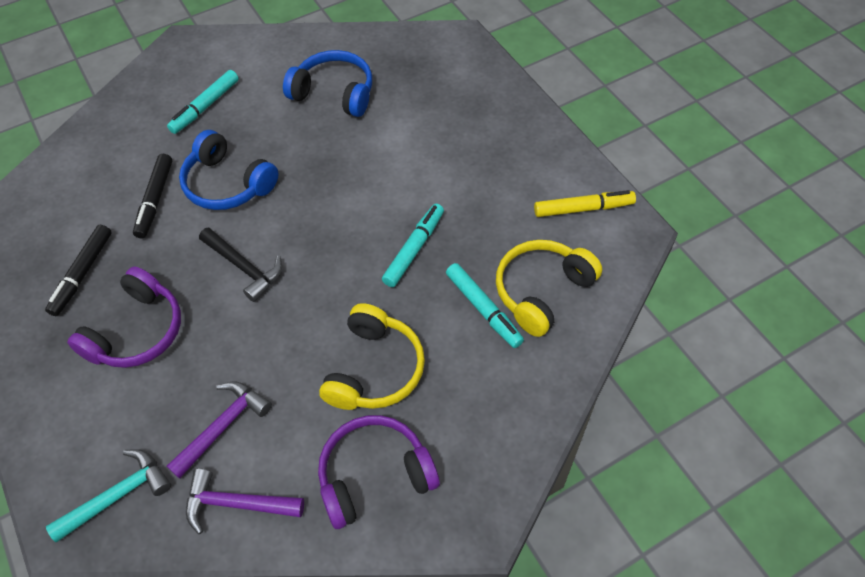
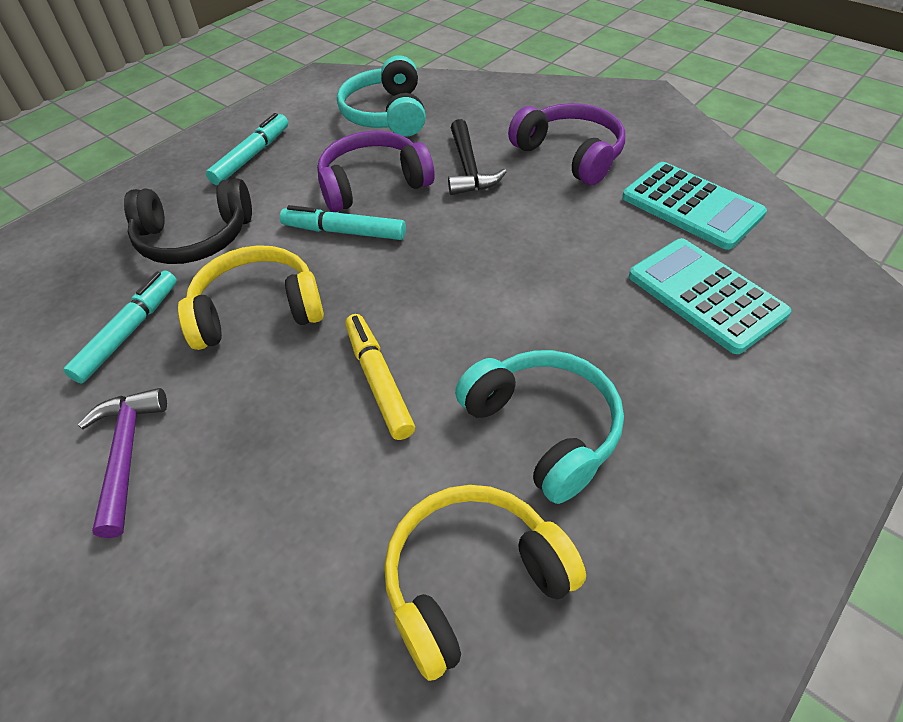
black headphones: none = 0 -> [124,178,252,264] = 1
black marker: [45,225,112,316] [133,154,172,239] = 2 -> none = 0
blue headphones: [179,130,279,210] [283,50,372,117] = 2 -> none = 0
purple hammer: [167,382,272,479] [186,468,304,534] = 2 -> [78,388,167,538] = 1
turquoise calculator: none = 0 -> [622,162,767,250] [629,238,791,354] = 2
turquoise hammer: [46,449,171,542] = 1 -> none = 0
turquoise headphones: none = 0 -> [337,55,426,136] [455,350,624,504] = 2

